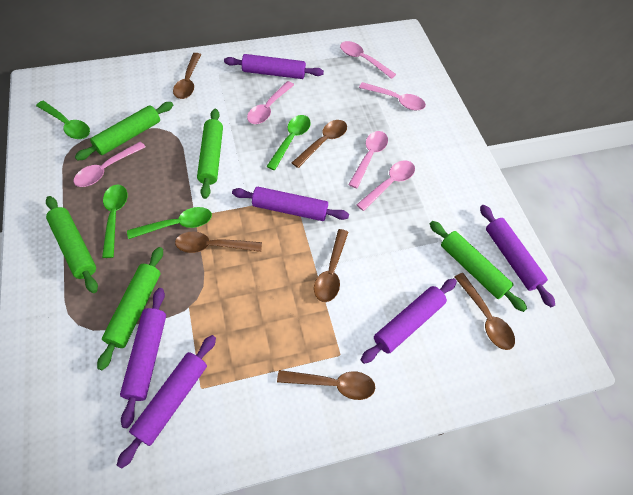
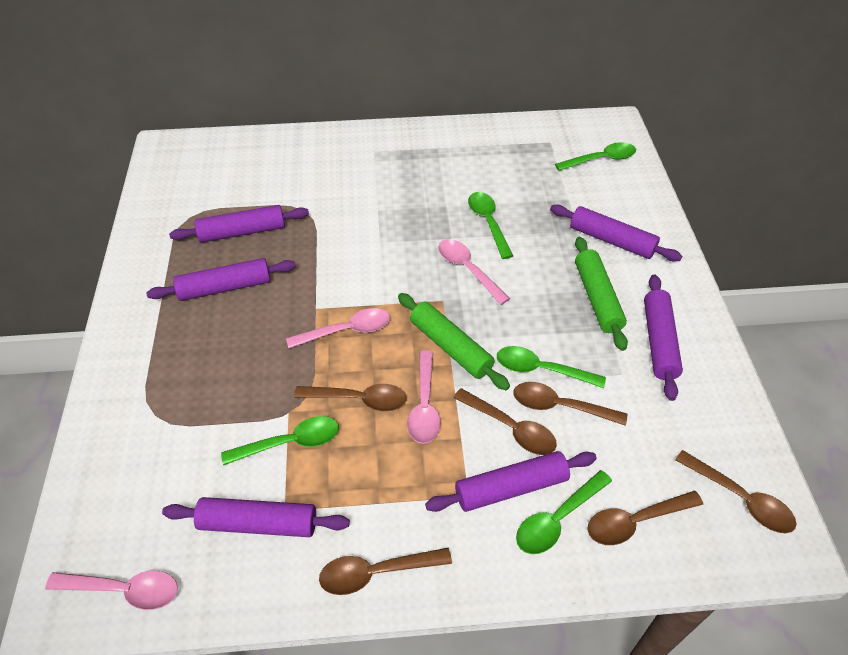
green rolling pin: [46,196,98,293] [75,102,173,161] [97,247,163,370] [197,109,223,199] [430,221,527,312] = 5 -> [398,293,510,390] [575,237,628,351] = 2
green spoon: [36,101,90,139] [102,185,127,258] [127,207,212,239] [266,115,311,170] = 4 -> [221,416,339,466] [468,192,513,259] [497,346,606,388] [516,470,612,554] [555,142,636,171] = 5
pink spoon: [74,142,146,187] [247,81,294,124] [340,41,396,79] [348,131,388,188] [357,160,415,211] [359,82,426,111] = 6 -> [45,571,178,610] [286,308,390,348] [407,351,441,444] [438,239,510,305] = 4

